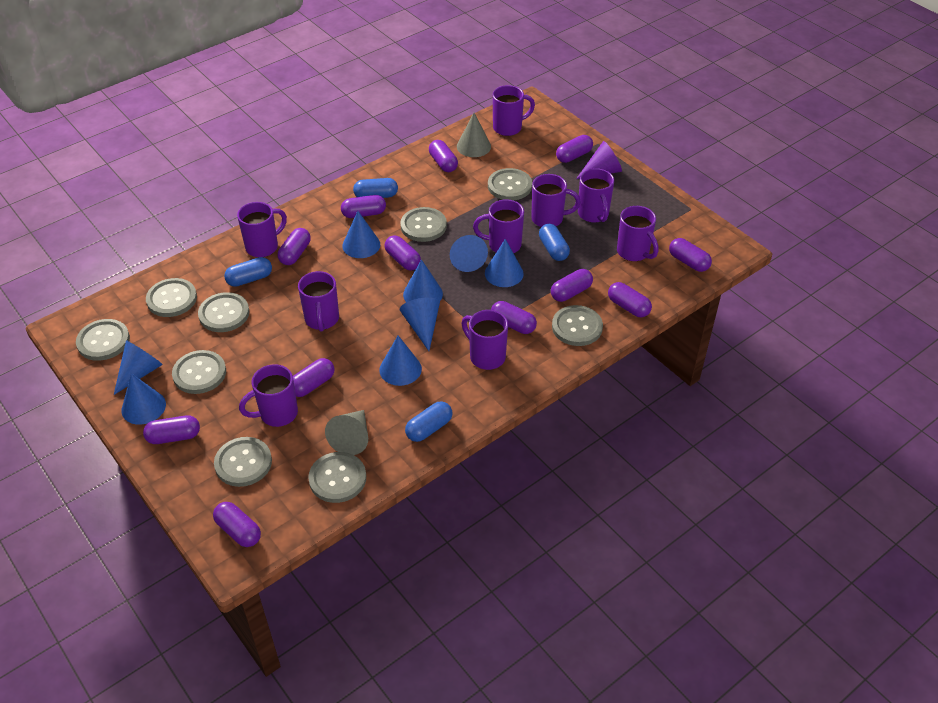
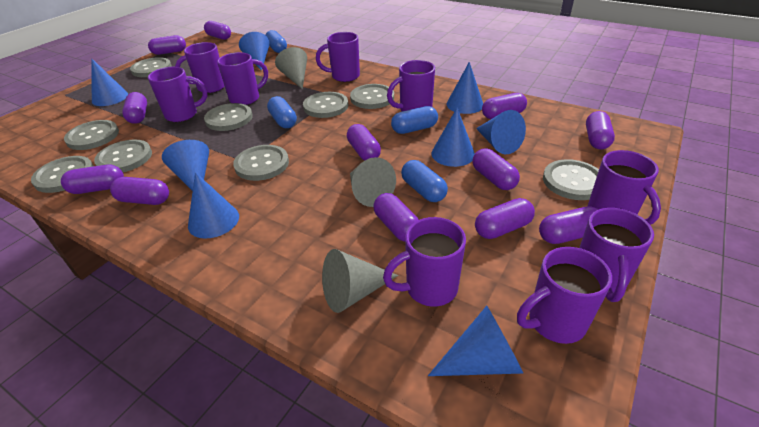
grey cone: [325,410,368,455] [457,113,491,157] = 2 -> [275,47,307,89] [322,249,398,313] [350,157,396,207] = 3
purple cone: [576,141,622,179] = 1 -> none = 0

